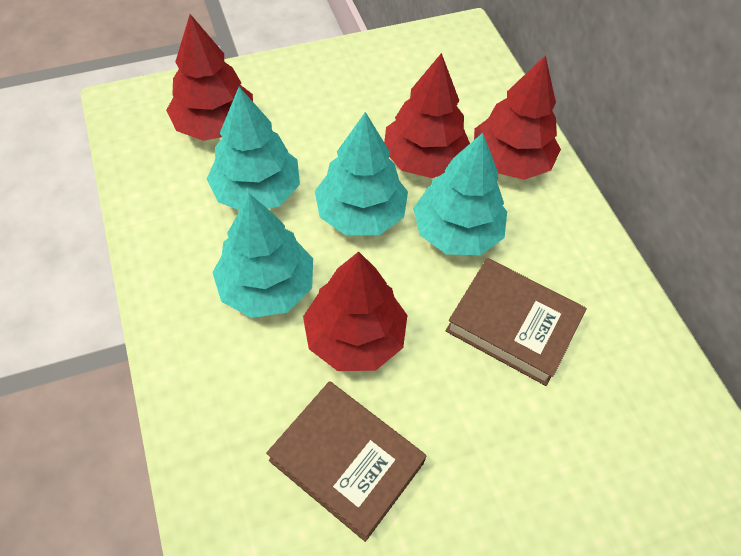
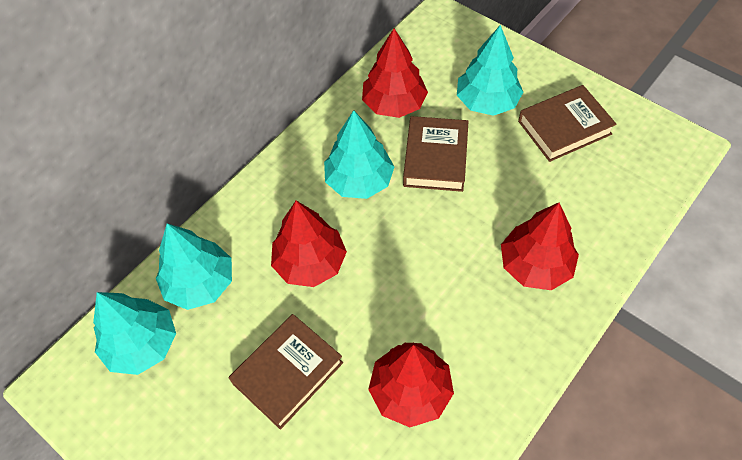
brown book: [266,381,427,542] [446,258,587,386] = 2 -> [228,314,343,430] [403,116,469,192] [518,85,617,162] = 3

